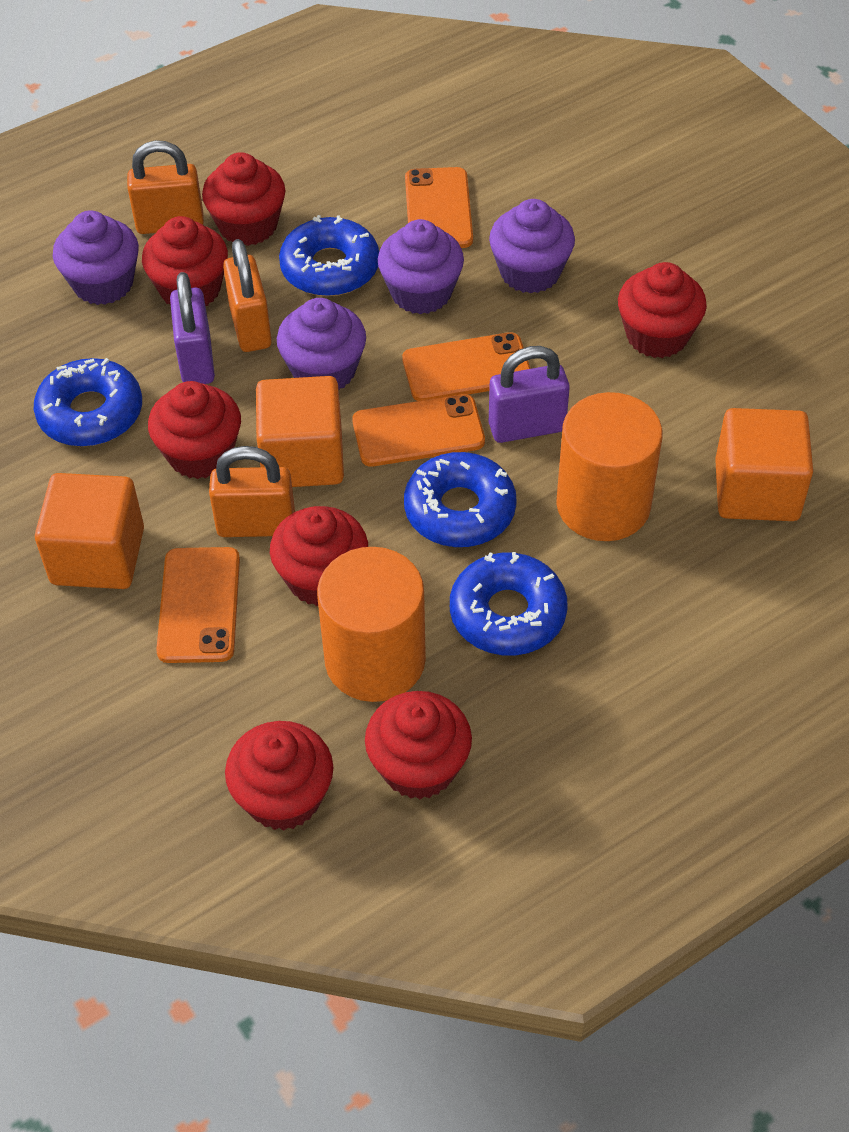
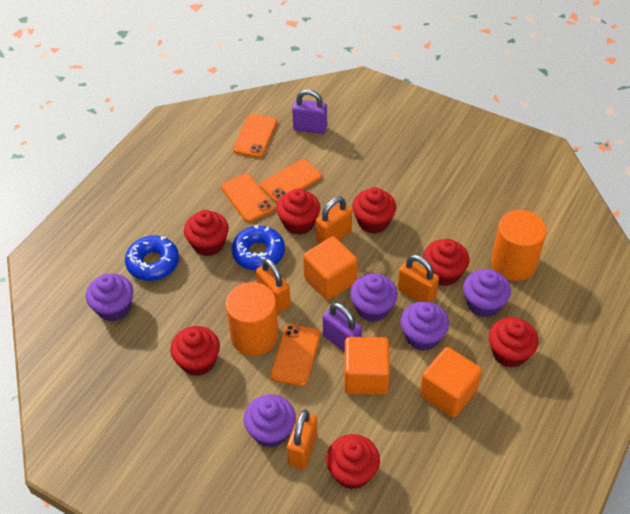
blue donut: [34,358,142,447] [279,215,379,296] [404,452,517,547] [450,552,568,656] = 4 -> [125,236,179,281] [232,224,285,270] = 2
orange padlock: [127,140,204,234] [209,446,295,537] [223,239,272,352] = 3 -> [256,258,291,313] [287,409,317,469] [316,197,352,243] [398,255,439,302] = 4
purple cupcake: [53,210,139,305] [277,298,366,389] [378,219,464,314] [489,199,575,294] = 4 -> [86,273,133,322] [244,394,296,447] [350,274,398,322] [400,301,449,351] [463,269,511,317] = 5

